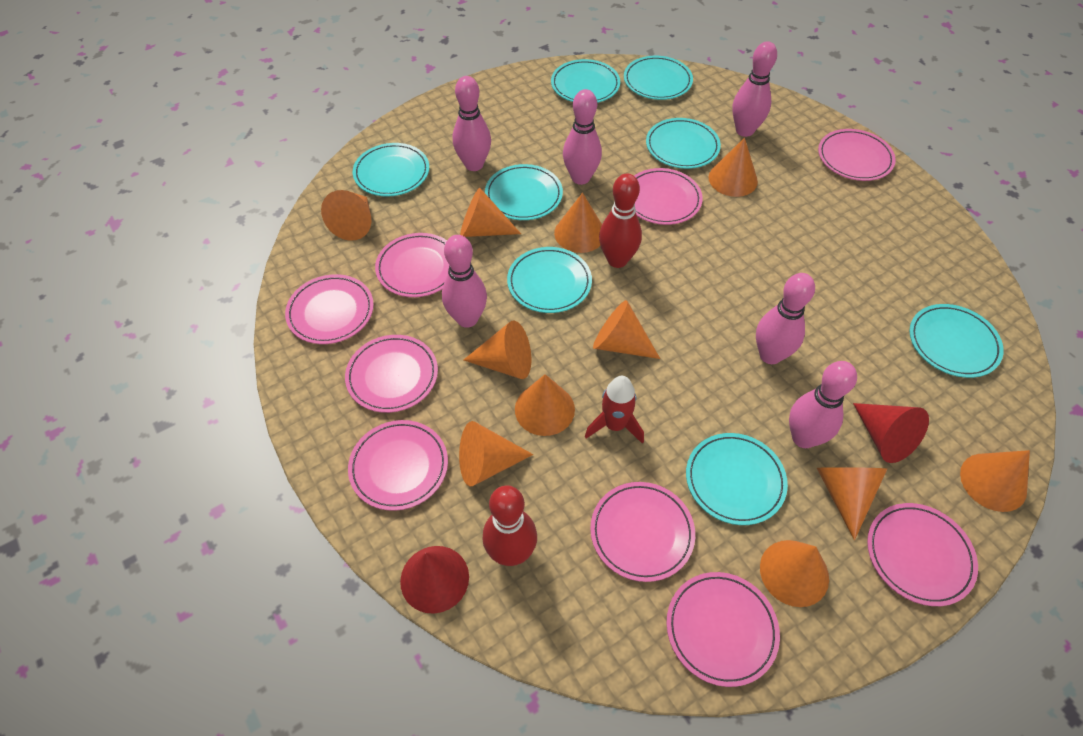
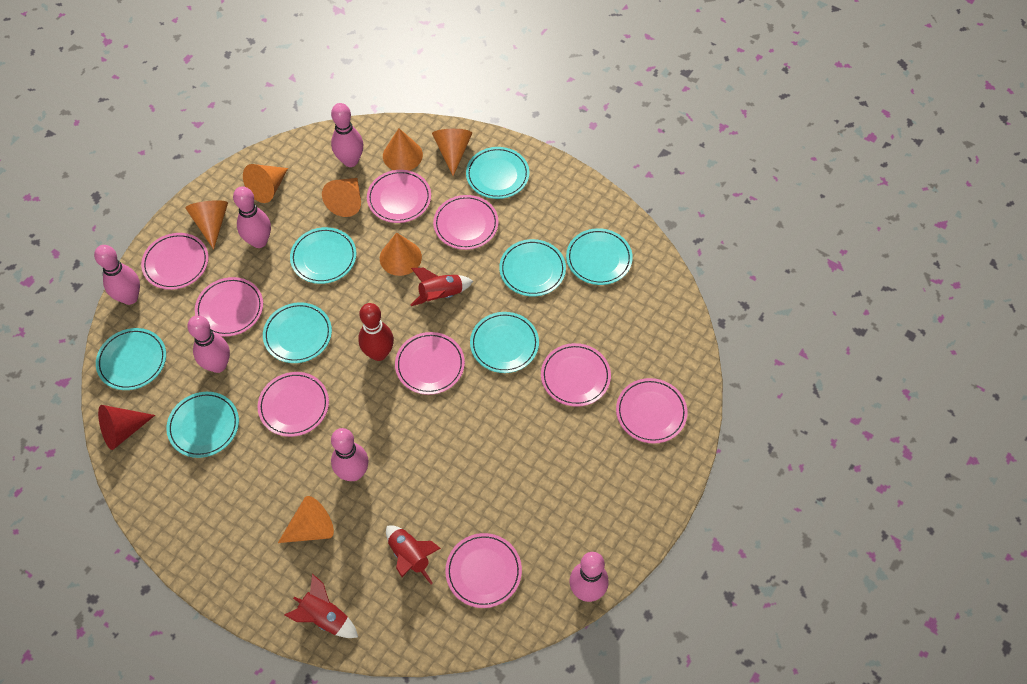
orange cone: [321,190,371,241] [459,421,533,486] [460,188,521,237] [463,320,531,379] [515,374,575,436] [554,193,602,253] [593,300,660,359] [709,137,758,197] [760,540,829,607] [817,467,887,540] [960,450,1030,512] = 11 -> [185,200,228,250] [243,164,288,203] [278,496,334,543] [322,178,361,217] [380,233,422,276] [383,128,423,171] [432,129,472,176] = 7
red bowling pin: [482,485,537,566] [599,173,642,268] = 2 -> [358,303,394,361] = 1
red cone: [400,546,469,614] [853,403,929,463] = 2 -> [98,405,155,450] = 1
red rocket: [585,376,644,444] = 1 -> [284,574,358,638] [386,525,441,584] [410,268,473,306] = 3

